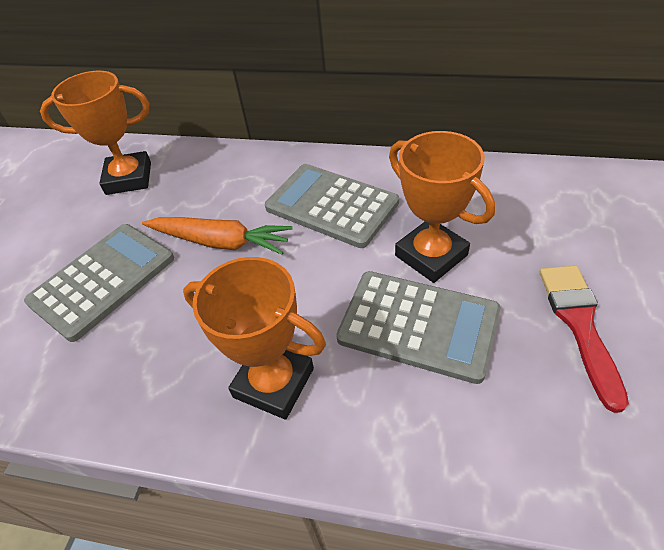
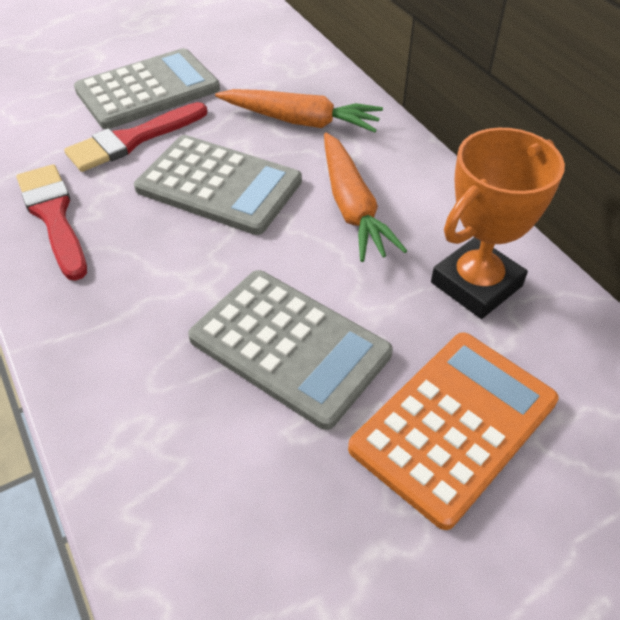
orange calculator: none = 0 -> [348,332,559,530] = 1
orange carrot: [142,217,293,255] = 1 -> [215,89,383,132] [324,133,407,262] = 2
orange trophy: [40,71,151,195] [183,257,326,420] [389,131,495,283] = 3 -> [431,128,565,319] = 1
red brush: [540,265,629,413] = 1 -> [17,164,87,281] [64,102,207,172] = 2

